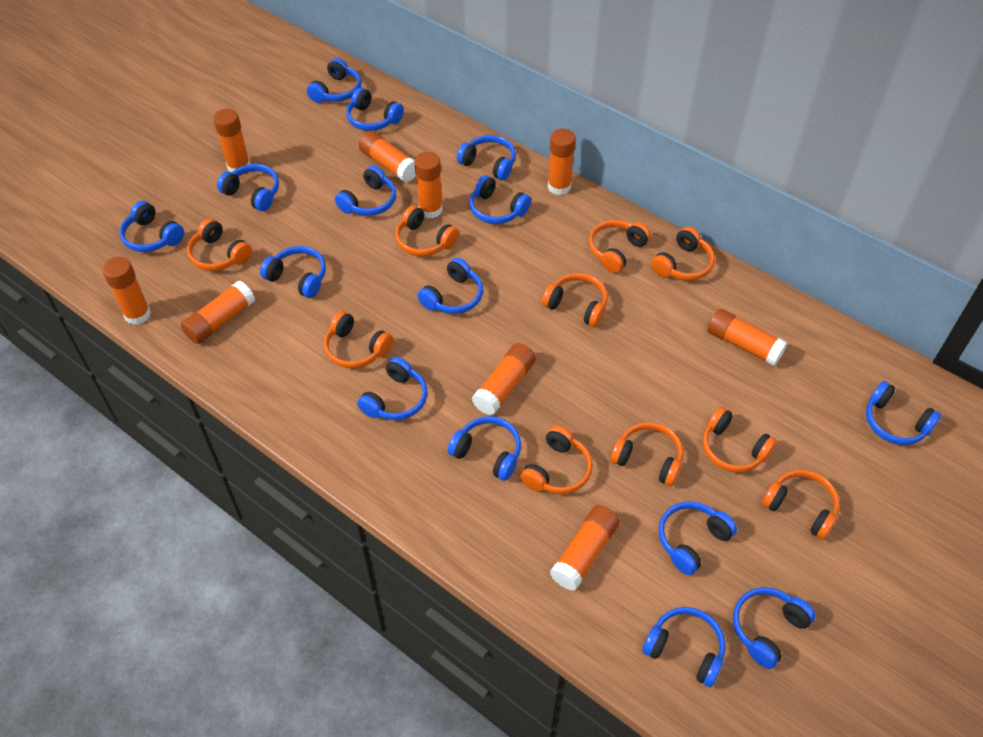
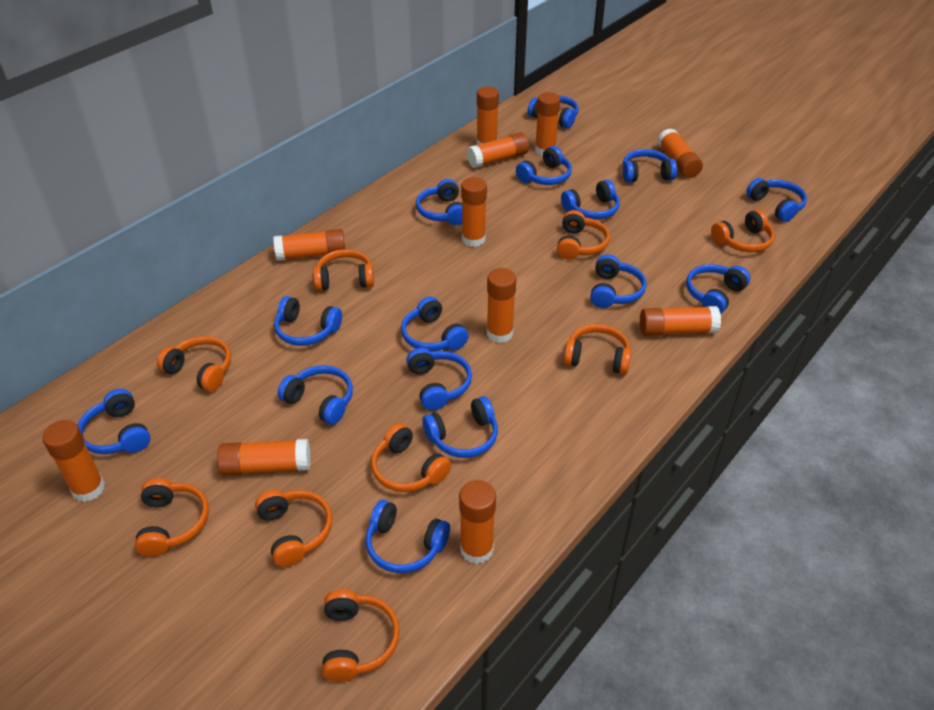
orange glue stick: [102,257,151,325] [181,281,255,344] [213,109,250,172] [359,131,416,182] [414,152,443,219] [472,343,536,415] [548,129,576,195] [550,505,620,591] [707,309,787,366] = 9 -> [42,420,105,502] [217,439,310,476] [273,229,345,261] [459,480,496,564] [461,177,487,247] [467,132,529,168] [477,87,499,145] [487,268,516,343] [535,92,560,156] [640,306,721,336] [658,128,703,178] = 11
orange headphones: [187,218,252,271] [324,311,393,369] [395,205,459,256] [520,426,593,494] [542,273,608,327] [589,220,651,273] [610,422,683,486] [651,227,715,281] [702,407,777,472] [762,470,840,540] = 10 -> [135,478,209,557] [157,336,231,392] [255,490,332,567] [313,249,374,291] [322,589,400,682] [371,423,451,492] [557,210,610,260] [564,324,631,375] [711,209,775,252] = 9

